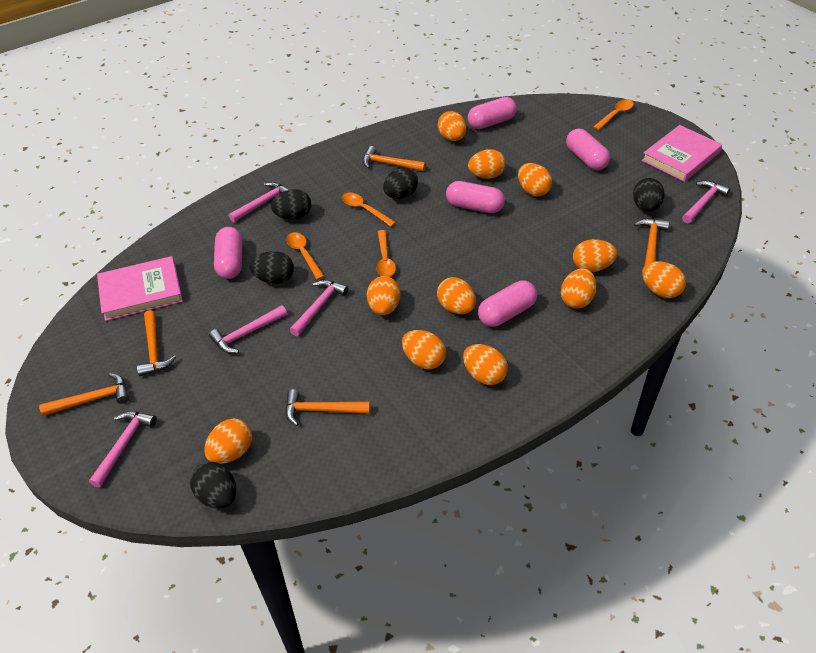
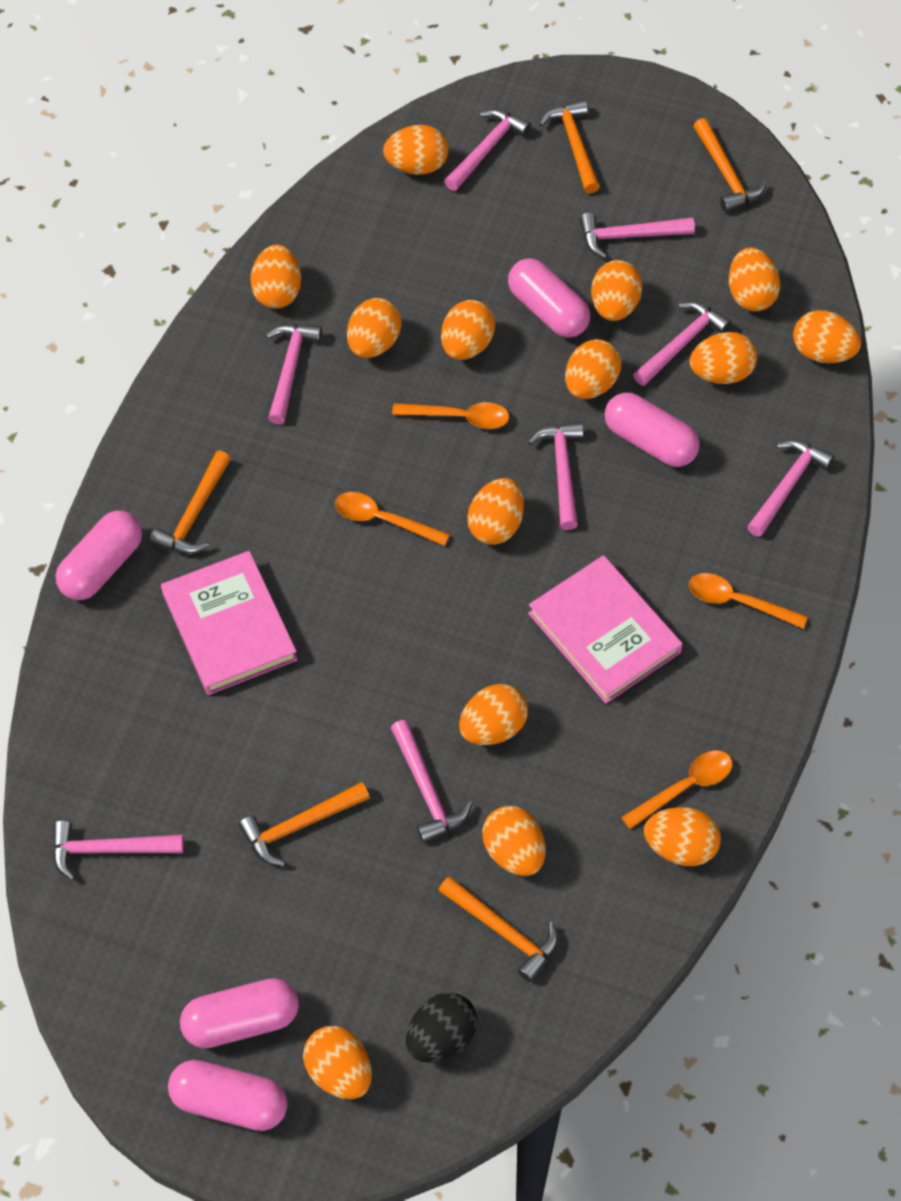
black egg: [190,462,236,509] [250,251,294,284] [271,189,311,220] [383,167,418,199] [633,178,665,212] = 5 -> [406,992,477,1063] = 1
orange egg: [204,418,252,464] [367,276,400,315] [402,330,446,369] [437,277,476,314] [438,111,466,141] [463,344,508,385] [468,149,506,179] [518,163,552,197] [561,268,596,309] [573,239,617,272] [642,261,686,298] = 11 -> [250,245,301,309] [303,1026,372,1099] [347,298,401,358] [383,125,448,175] [441,300,495,360] [459,684,528,745] [467,478,524,545] [482,806,545,876] [565,339,621,399] [591,260,642,321] [644,807,721,866] [689,332,757,384] [729,248,780,311] [793,310,861,363] = 14
pink hammer: [89,411,157,488] [209,305,287,353] [229,182,290,222] [290,280,348,336] [682,181,731,224] = 5 -> [53,820,184,881] [265,324,322,424] [391,720,472,843] [444,109,531,191] [528,422,584,530] [580,212,695,259] [633,301,732,386] [747,439,834,537] = 8

